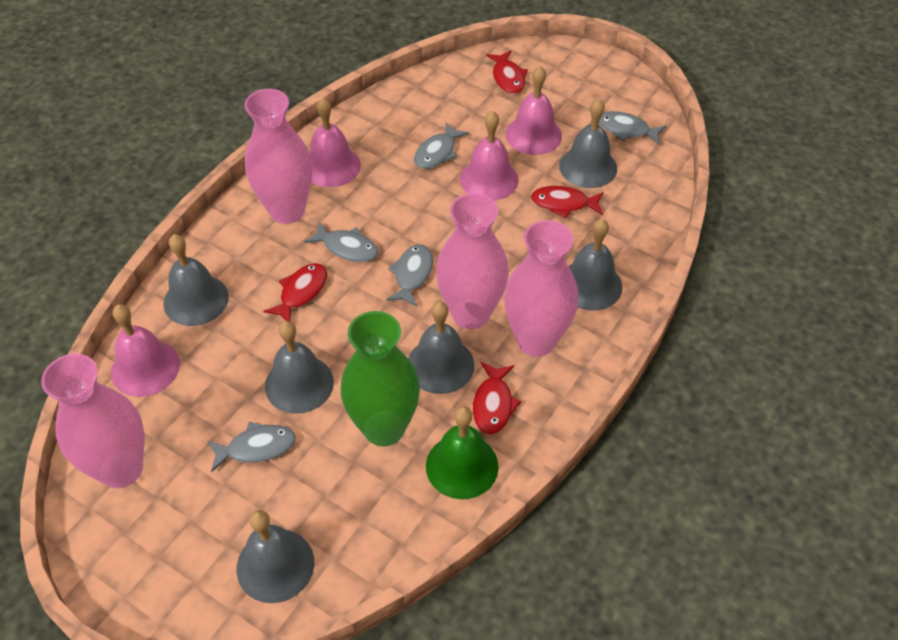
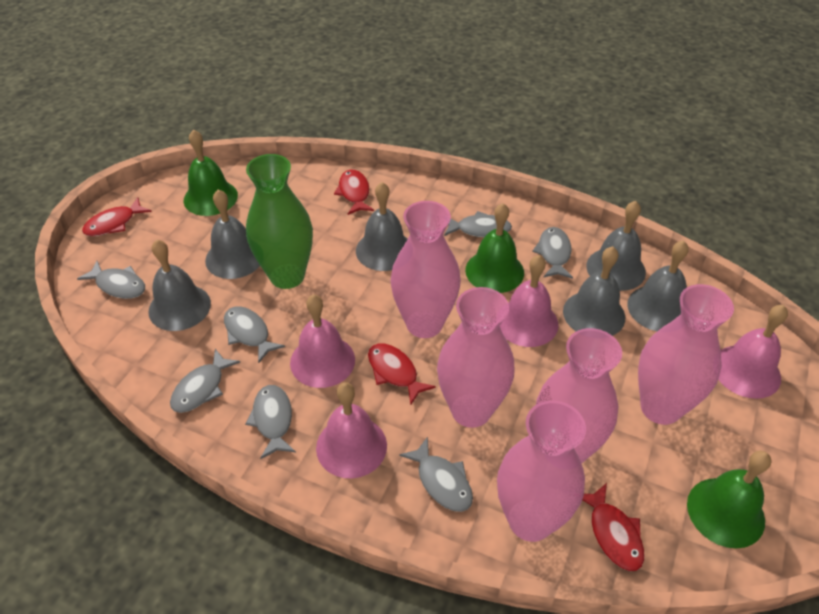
green bell: [426,406,499,499] = 1 -> [184,129,238,216] [465,203,524,293] [687,451,771,549] = 3
grey fish: [208,422,296,472] [304,221,378,262] [386,244,433,307] [414,123,469,169] [599,111,666,144] = 5 -> [77,261,145,299] [170,349,240,413] [224,306,285,363] [245,385,296,459] [399,437,473,512] [444,211,512,237] [532,227,573,279] = 7
pink vase: [41,354,144,488] [244,89,312,224] [436,193,509,329] [504,220,578,357] = 4 -> [391,201,461,338] [437,287,514,428] [497,400,586,542] [536,328,622,464] [638,284,734,425] = 5

